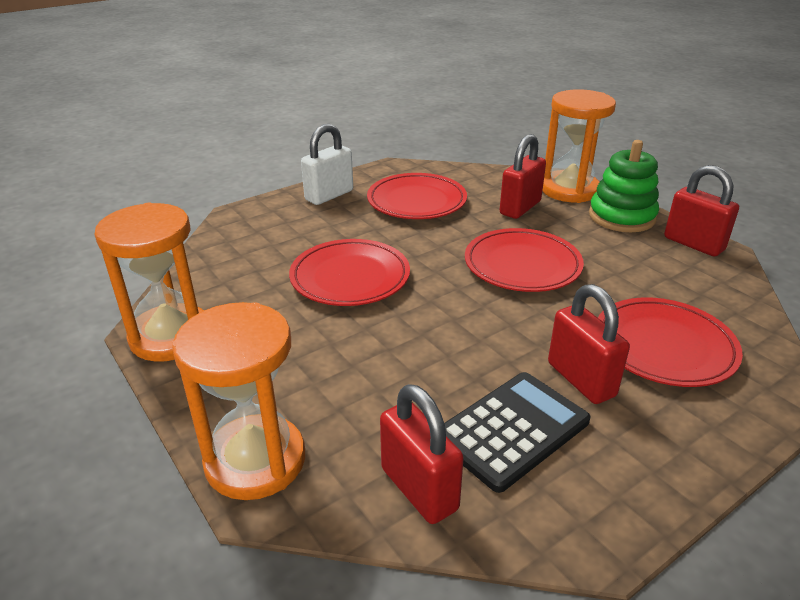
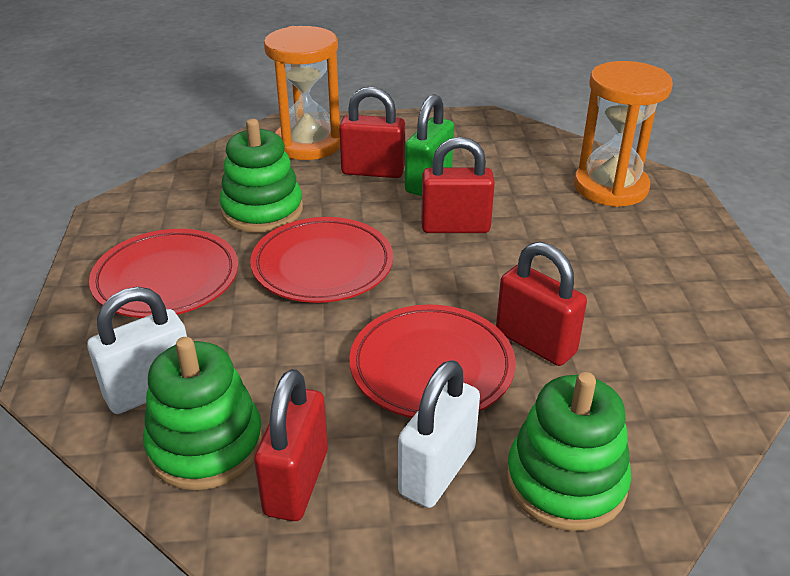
black calculator: [444,372,590,493] = 1 -> none = 0
green padlock: none = 0 -> [405,94,454,196] = 1
green stacking toy: [589,140,659,232] = 1 -> [143,337,263,490] [219,119,303,233] [506,372,631,531] = 3
orange hourglass: [94,203,204,362] [172,302,305,500] [543,89,616,203] = 3 -> [264,26,340,160] [574,61,673,207] = 2
red plate: [289,239,410,306] [367,173,467,219] [465,228,584,292] [598,297,743,387] = 4 -> [89,229,238,318] [250,217,393,303] [349,304,516,418] = 3
white padlock: [301,124,353,205] = 1 -> [87,287,187,414] [398,360,480,508] = 2

